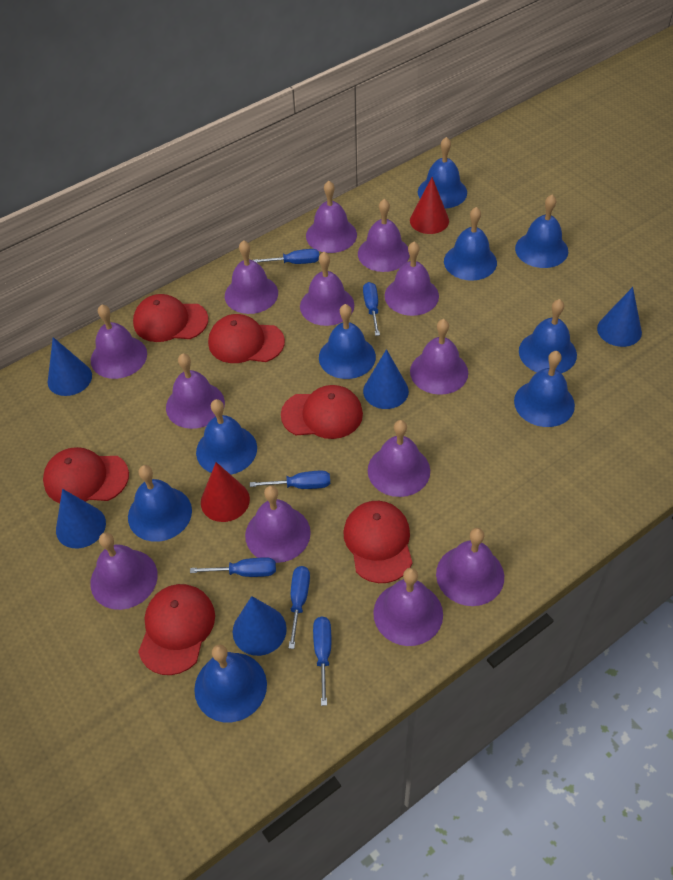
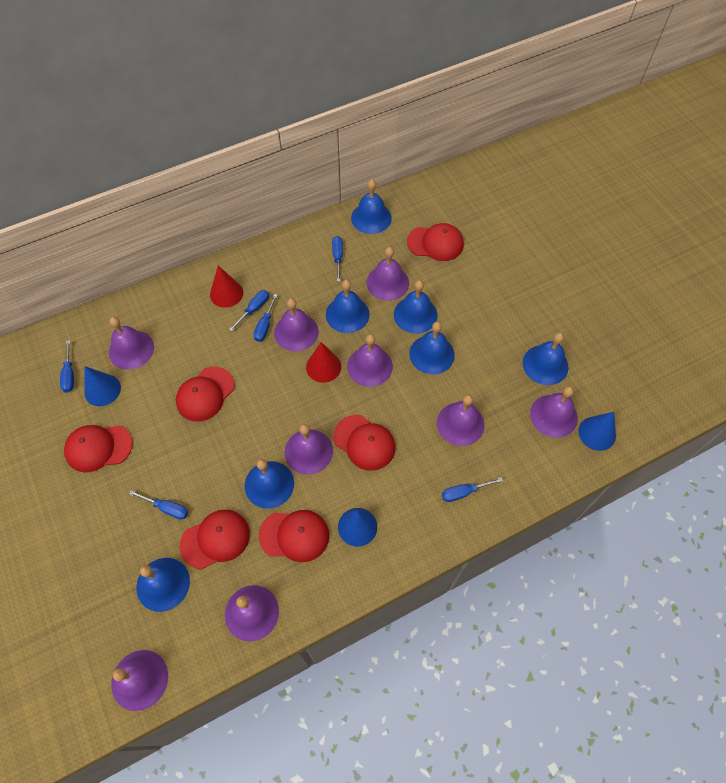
blue bell: [128,465,192,542] [194,644,267,722] [196,399,257,475] [319,304,376,379] [418,137,467,209] [444,207,497,281] [514,351,575,427] [515,195,568,268] [519,299,577,373] = 9 -> [136,558,190,612] [245,459,294,509] [326,280,370,333] [351,179,392,234] [394,280,437,334] [409,322,455,374] [523,333,569,385] = 7
blue cone: [48,337,92,396] [56,489,106,548] [233,596,287,656] [363,349,409,409] [597,287,642,347] = 5 -> [84,366,121,406] [338,508,377,547] [579,412,616,451] = 3
purple bell: [90,532,158,610] [91,304,147,379] [166,353,225,429] [225,240,278,314] [245,486,311,563] [300,252,354,326] [306,181,357,253] [358,199,410,272] [368,420,430,497] [373,568,443,646] [385,242,439,316] [410,319,468,395] [436,528,504,606] = 13 -> [109,317,154,370] [111,650,168,711] [225,585,279,641] [274,298,319,352] [284,424,333,475] [347,334,393,387] [367,247,409,301] [437,395,484,446] [530,386,578,438] = 9

